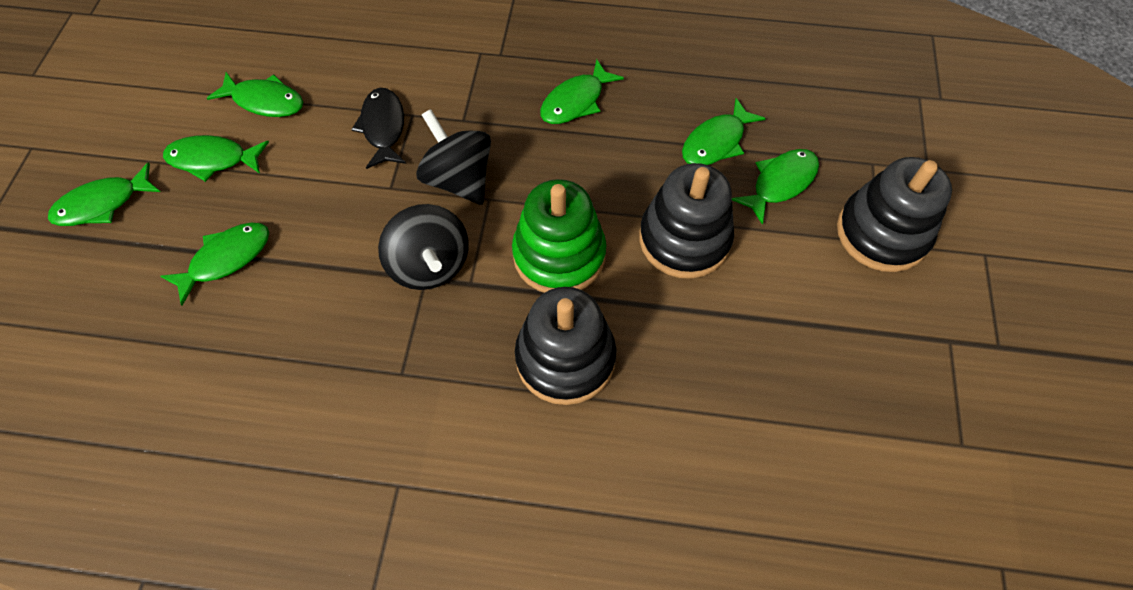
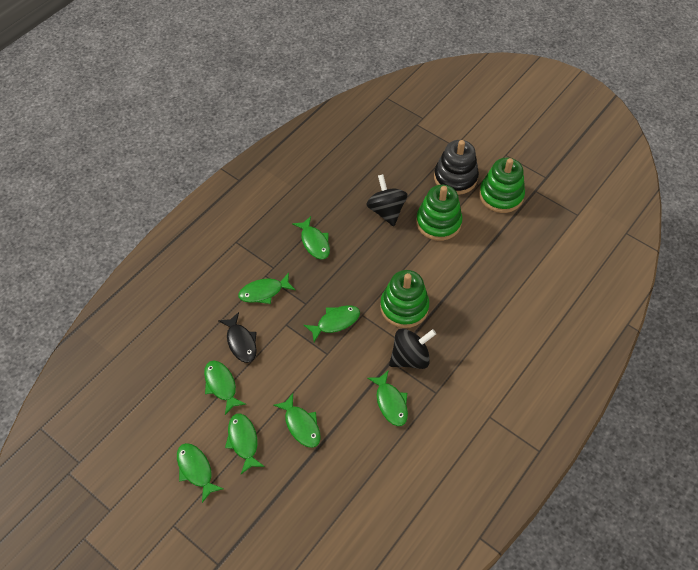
black stacking toy: [515,287,616,405] [639,163,734,279] [837,157,952,272] = 3 -> [434,140,479,195] = 1
green fish: [48,162,160,226] [160,223,269,306] [163,135,269,182] [207,72,303,117] [540,59,624,124] [682,98,766,165] [732,149,819,225] = 7 -> [177,443,224,503] [204,360,246,415] [225,413,265,474] [238,273,295,304] [273,393,321,448] [292,216,330,260] [304,305,360,342] [367,370,408,426] = 8
green stacking toy: [512,179,606,293] = 1 -> [380,270,429,328] [416,185,462,241] [479,158,525,213] = 3

